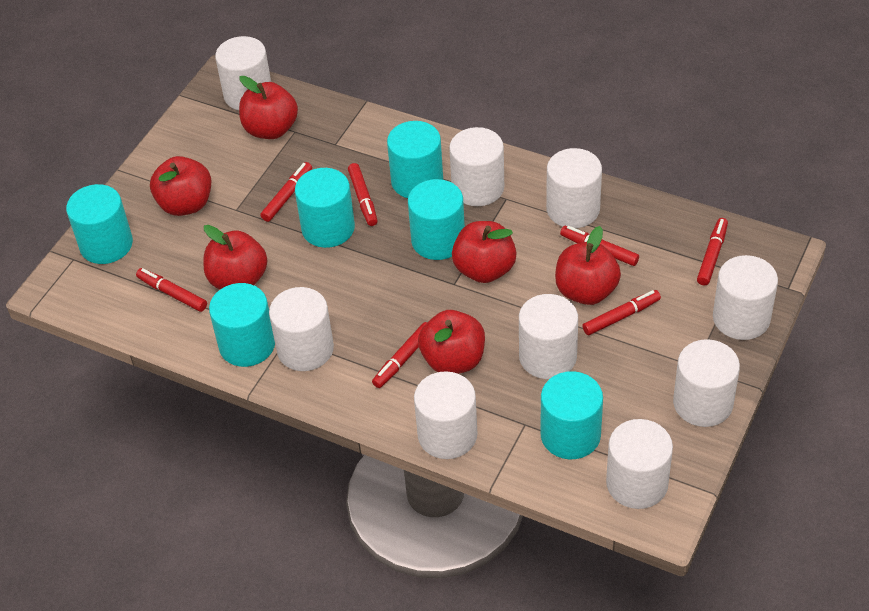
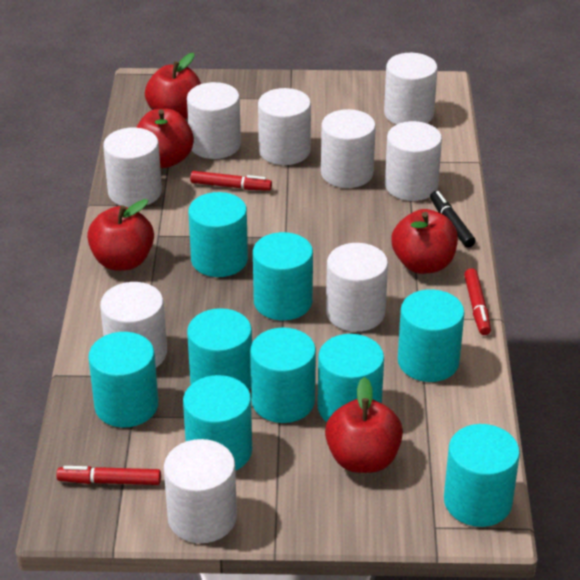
black marker: none = 0 -> [430,191,476,248] = 1
red apple: [150,156,211,216] [204,225,267,289] [239,76,298,139] [418,310,485,374] [452,221,517,283] [555,226,621,305] = 6 -> [87,199,154,271] [136,109,194,168] [145,53,201,119] [325,377,403,473] [391,209,458,274] = 5
red marker: [136,268,207,312] [260,162,312,222] [348,163,378,226] [372,322,427,388] [560,226,639,266] [582,290,661,335] [697,218,728,285] = 7 -> [57,466,161,485] [190,171,272,191] [464,268,491,335] = 3
turquoise cylinder: [66,184,133,264] [209,283,275,367] [295,168,355,248] [387,121,443,198] [408,179,465,260] [541,371,603,459] = 6 -> [88,332,158,428] [183,375,252,471] [187,308,252,390] [188,192,248,277] [250,327,316,423] [253,232,313,320] [317,334,384,422] [398,289,465,382] [444,424,520,527] = 9

